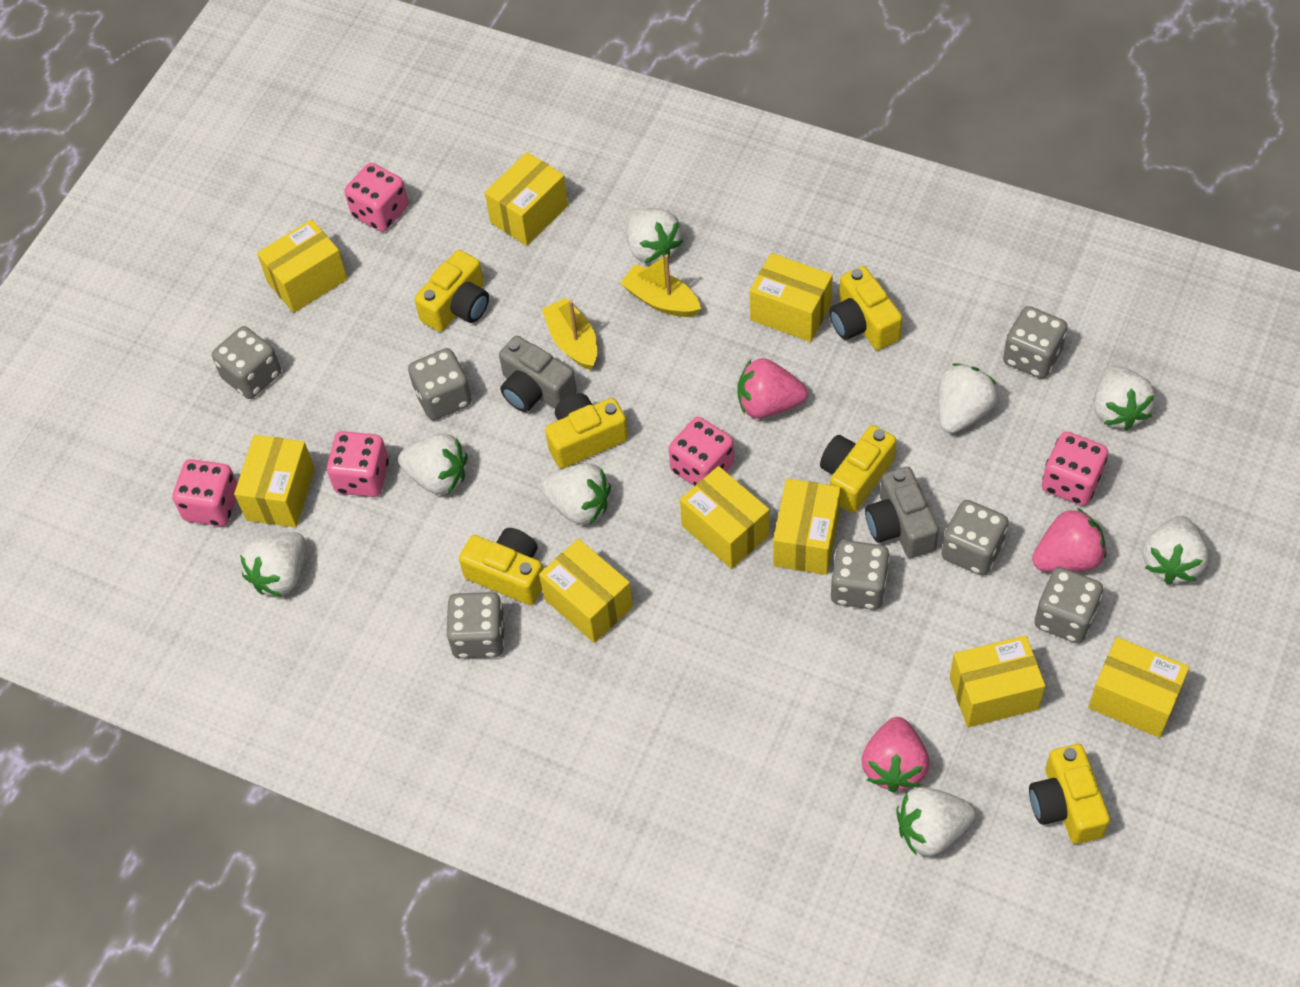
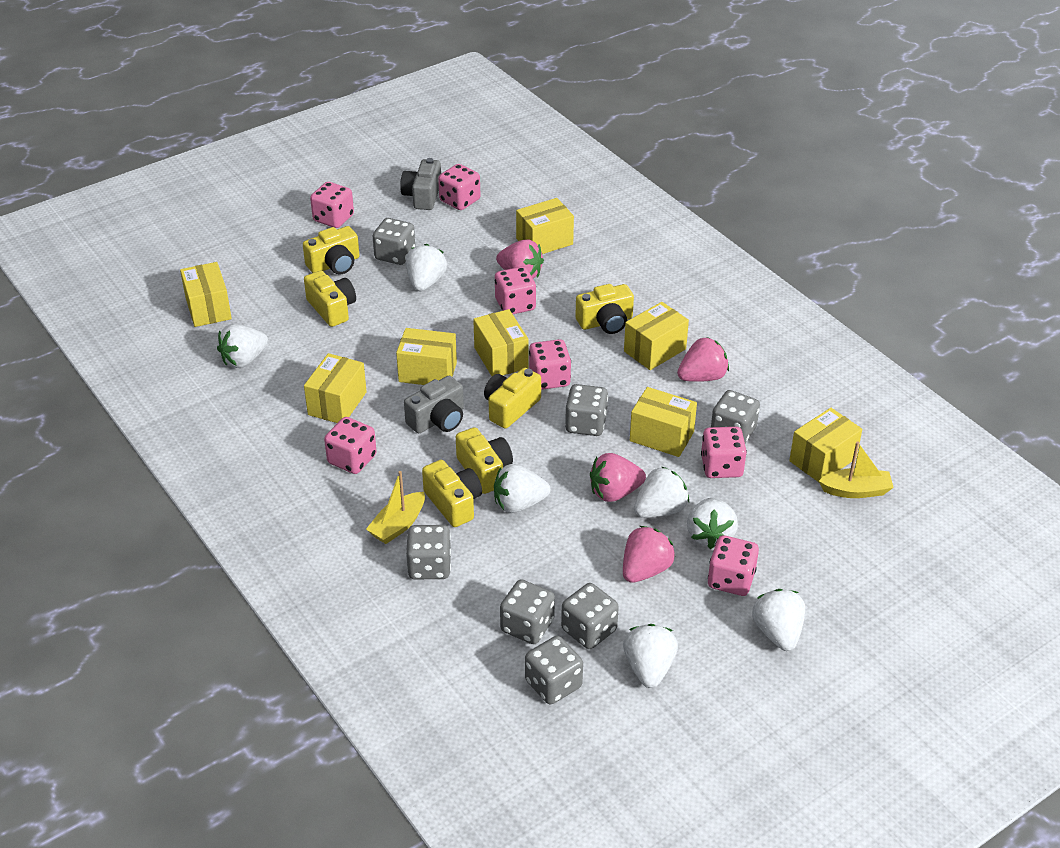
pink dice: [172,459,238,526] [327,431,389,497] [344,163,408,232] [669,417,734,486] [1042,432,1108,506] = 5 -> [310,182,354,228] [324,417,377,474] [438,164,480,210] [495,266,536,314] [529,339,571,390] [701,427,747,478] [708,535,759,596] = 7
pink strawberry: [737,358,807,419] [861,717,929,792] [1032,508,1106,572] = 3 -> [496,239,544,279] [590,453,646,502] [623,526,675,583] [677,337,729,382] = 4
white strawberry: [240,532,306,596] [398,433,468,495] [540,463,611,525] [626,208,683,264] [896,787,976,856] [938,364,998,433] [1094,365,1156,431] [1143,516,1209,584] = 8 -> [217,324,268,368] [406,244,447,291] [494,464,550,513] [623,624,678,688] [634,466,689,518] [687,498,738,549] [752,589,805,651] = 7
yellow box: [234,435,315,527] [257,219,347,313] [485,152,568,246] [539,539,633,643] [680,466,769,569] [750,253,833,342] [773,479,841,575] [950,635,1045,727] [1088,637,1189,738] = 9 -> [180,262,232,327] [304,353,367,423] [396,328,457,385] [473,309,529,376] [516,198,574,254] [624,302,689,370] [630,387,697,457] [789,408,862,482] = 8

